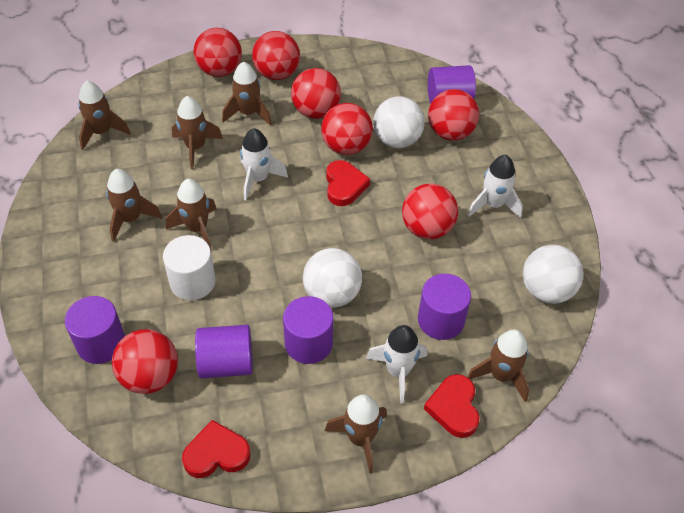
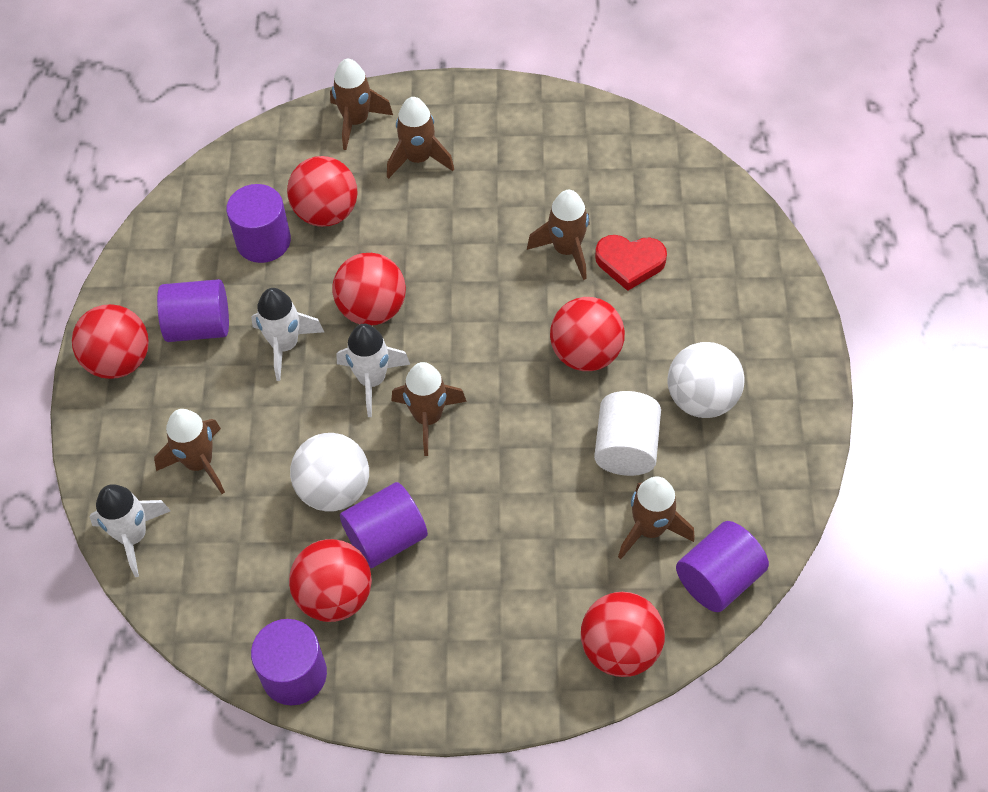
brown rocket: [78,80,131,150] [106,169,162,242] [166,179,216,250] [172,96,223,169] [222,61,272,125] [325,395,387,474] [467,329,529,402] = 7 -> [154,409,225,494] [330,58,393,150] [387,97,454,179] [391,362,467,456] [527,190,590,280] [618,476,695,559] = 6
red ball: [112,329,178,394] [194,28,242,77] [252,31,300,80] [291,68,341,119] [321,103,373,155] [402,184,458,239] [428,89,479,141] = 7 -> [72,304,149,379] [287,156,358,227] [289,539,372,622] [332,253,406,325] [550,297,625,371] [581,592,665,677] = 6
red heart: [182,420,251,478] [326,160,370,206] [424,374,480,438] = 3 -> [595,235,667,291] = 1
white ball: [303,248,362,308] [373,97,425,148] [523,245,583,304] = 3 -> [290,433,369,512] [667,342,744,418] = 2

